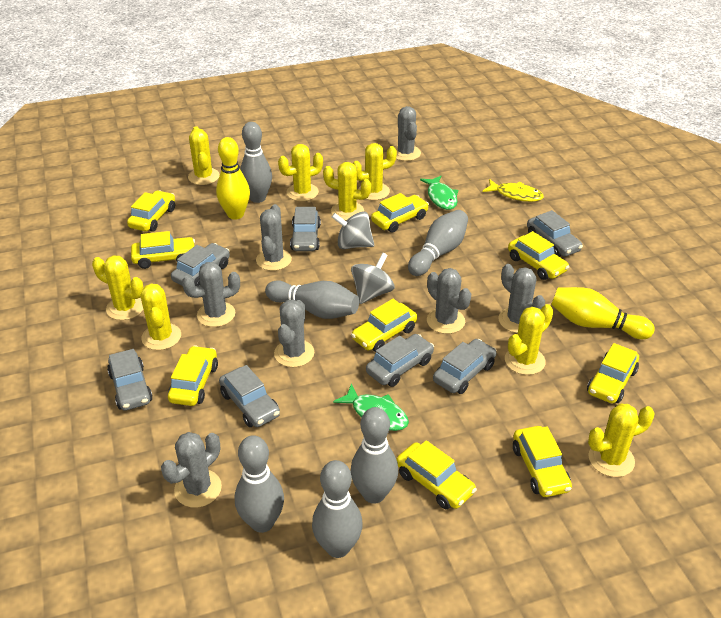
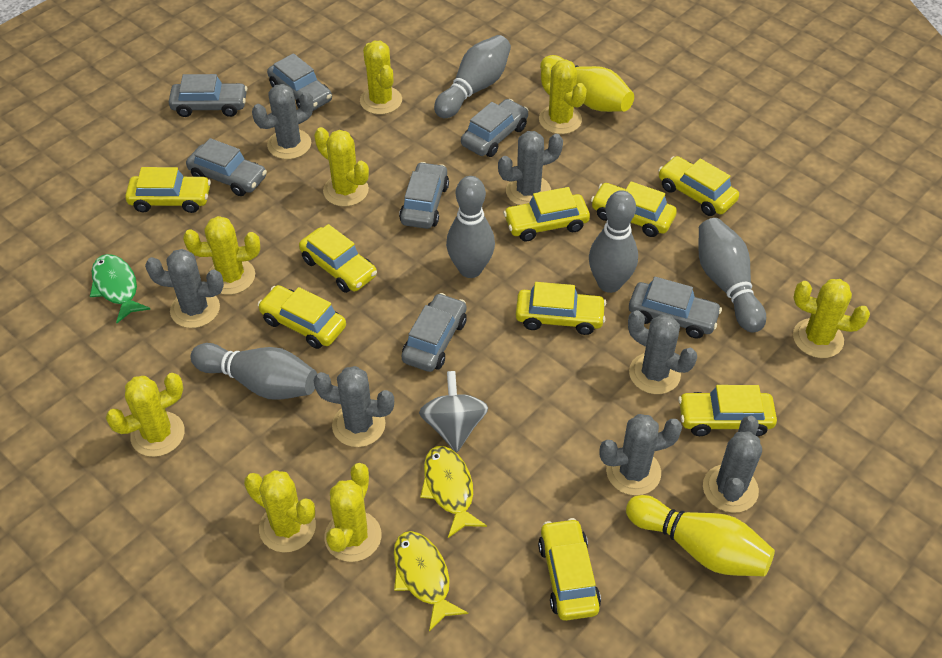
green fish: [333,384,409,431] [420,176,458,210] = 2 -> [90,254,150,323] = 1
grey bowling pin: [235,435,284,533] [240,122,272,203] [265,280,359,319] [312,460,363,558] [351,407,398,504] [408,210,468,276] = 6 -> [191,343,317,400] [434,35,511,118] [446,176,495,278] [589,190,638,293] [698,218,766,333] = 5
grey spinning top: [332,211,374,249] [351,253,395,304] = 2 -> [419,371,488,452] = 1
yellow fish: [482,179,544,202] = 1 -> [394,531,468,631] [420,446,487,538] = 2

